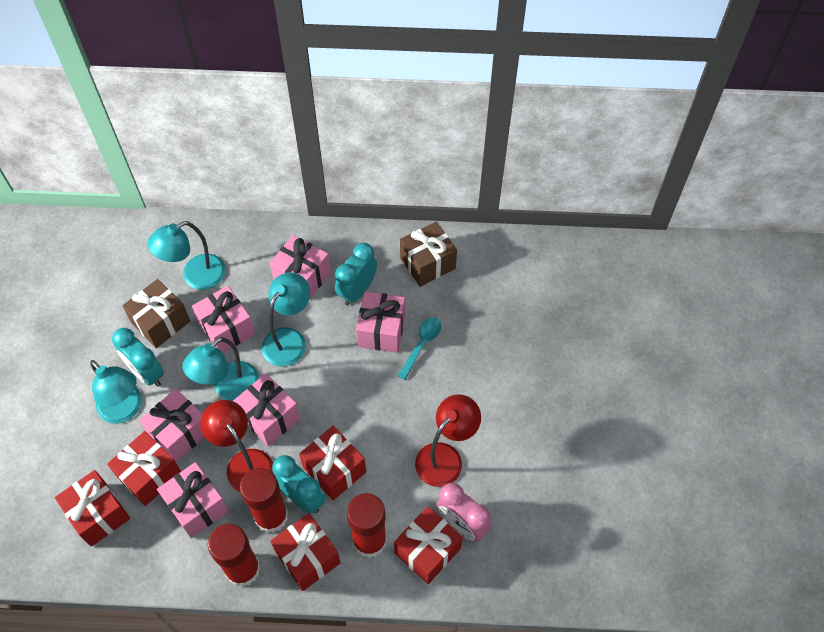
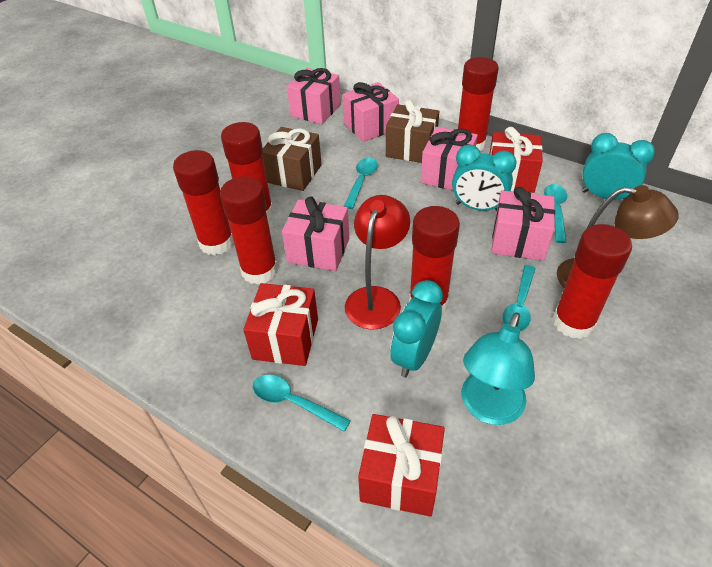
brown lamp: none = 0 -> [557,185,679,288] = 1
pink clock: [436,483,492,542] = 1 -> none = 0
pink gift: [139,389,204,462] [157,462,229,538] [192,286,255,353] [233,374,300,446] [270,235,331,300] [356,291,405,353] = 6 -> [282,196,349,271] [287,68,341,124] [343,82,399,142] [421,127,478,190] [491,187,555,261] = 5
red gift: [55,470,130,546] [107,431,181,506] [270,513,340,591] [299,426,366,501] [394,506,463,584] = 5 -> [243,283,318,366] [358,414,445,517] [489,127,543,193] = 3
red glue stick: [208,524,260,587] [240,468,288,533] [347,493,387,558] = 3 -> [173,150,234,255] [220,176,278,285] [221,122,273,220] [409,206,460,313] [458,57,498,151] [553,224,632,339] = 6
red lamp: [200,400,274,492] [415,394,481,487] = 2 -> [345,195,410,330] = 1
turquoise lamp: [90,360,142,424] [147,221,226,290] [183,337,259,401] [262,272,310,367] = 4 -> [461,312,535,425] = 1
turquoise spoon: [398,317,441,380] = 1 -> [253,375,351,432] [344,158,378,209] [502,265,536,331] [544,184,567,243] = 4

